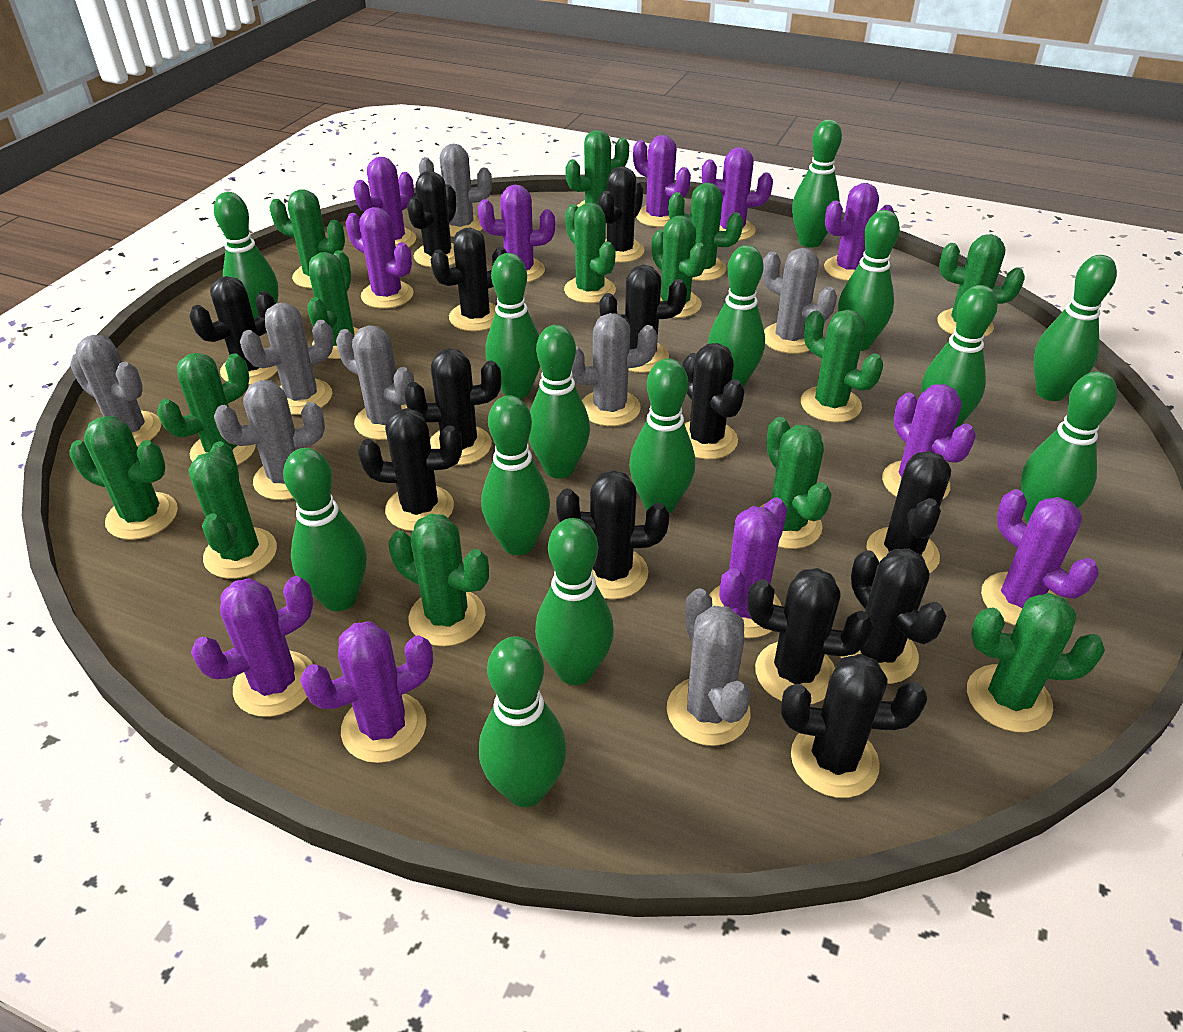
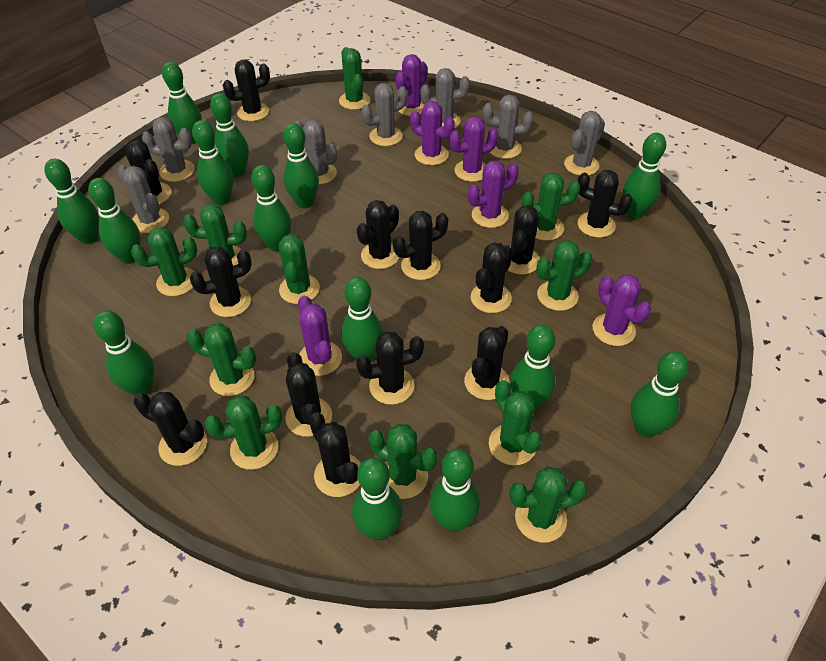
green cactus: [69,416,178,540] [157,353,256,465] [188,441,277,579] [269,189,345,289] [307,250,359,359] [389,514,489,646] [564,203,616,303] [565,130,629,207] [652,216,707,318] [668,183,743,281] [760,417,832,549] [801,309,883,423] [937,234,1025,337] [967,593,1105,732] = 14 -> [131,227,197,296] [183,204,247,266] [186,323,256,396] [204,396,282,470] [278,234,320,304] [339,47,370,110] [368,424,438,499] [489,380,542,466] [509,466,588,543] [521,173,580,241] [536,240,592,311] = 11
grey cactus: [70,335,161,447] [214,380,325,500] [240,303,334,415] [336,325,414,440] [419,144,492,237] [571,313,658,426] [667,588,750,746] [762,248,837,354] = 8 -> [117,165,169,233] [142,117,195,182] [295,119,337,185] [361,83,408,146] [420,68,470,129] [483,95,534,159] [564,111,605,176] = 7
purple cactus: [191,576,314,717] [300,621,433,763] [346,207,414,309] [353,157,416,247] [478,185,555,282] [633,135,691,227] [702,147,773,241] [710,498,787,638] [824,183,894,281] [882,384,976,500] [981,489,1098,626] = 11 -> [298,296,342,376] [395,54,428,116] [410,101,455,165] [449,117,498,182] [468,161,519,228] [593,274,651,346] = 6

